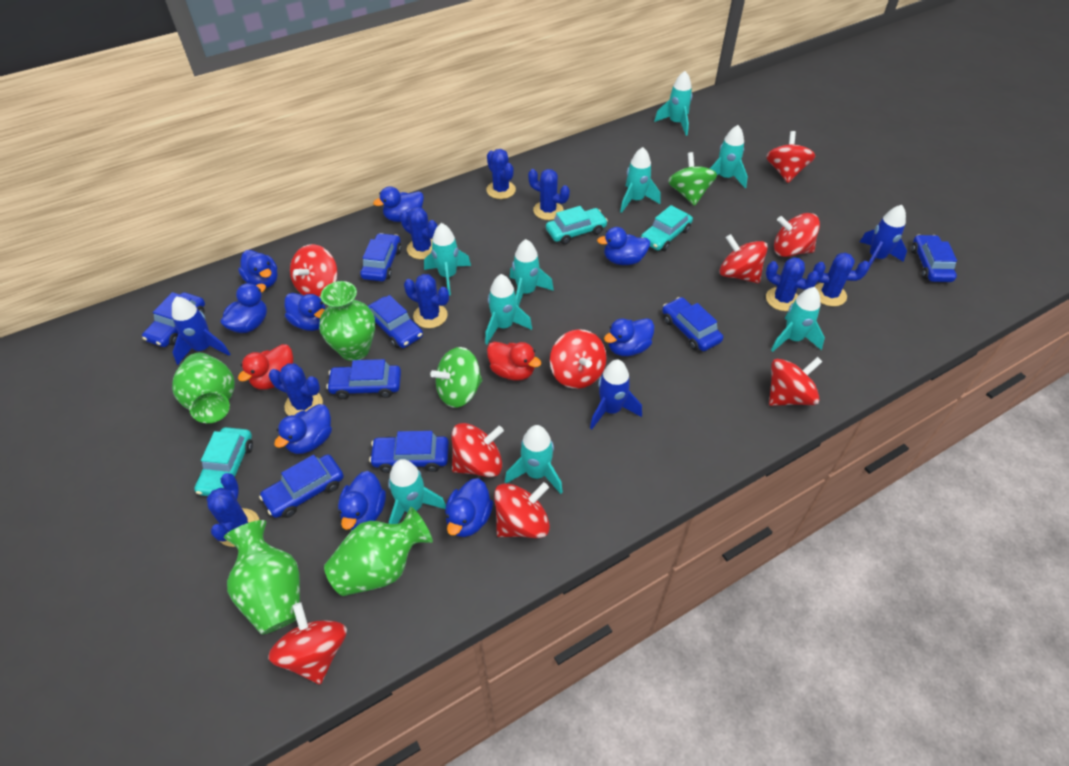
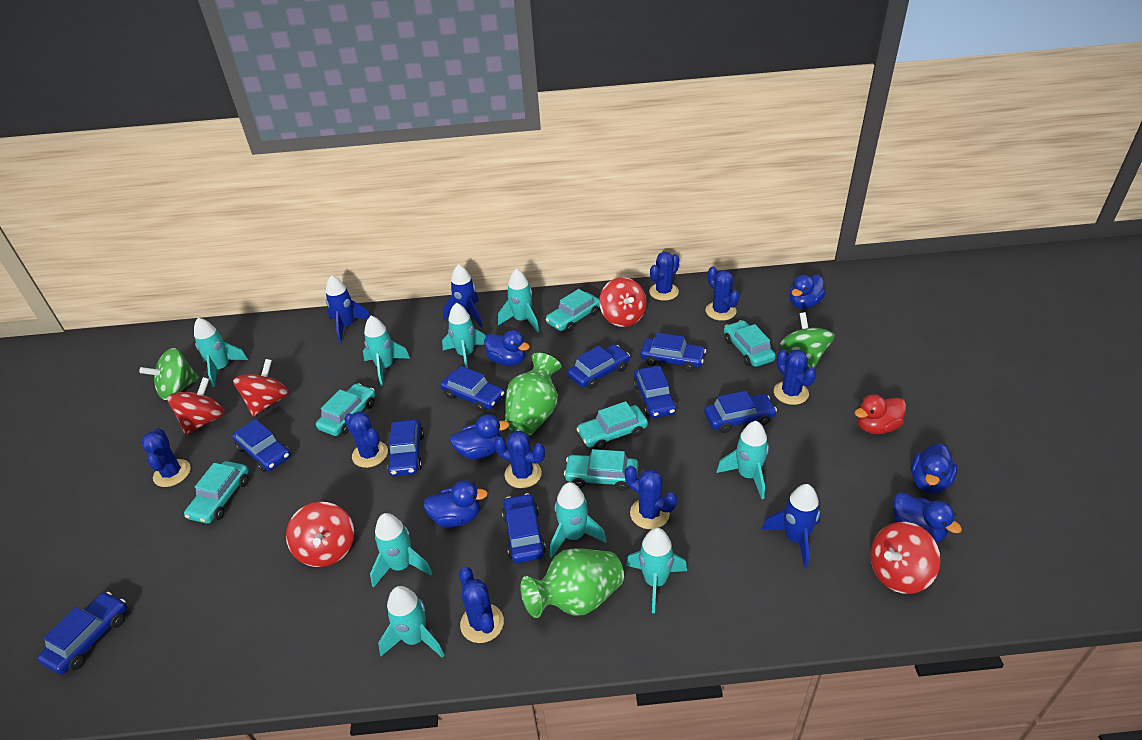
blue car: [142,292,205,347] [259,454,344,518] [326,359,401,399] [360,233,402,281] [368,295,423,348] [369,431,449,473] [662,297,723,351] [911,235,957,282] = 8 -> [37,592,127,675] [232,419,291,472] [387,419,424,476] [440,366,504,412] [502,493,546,563] [568,345,630,389] [633,366,676,418] [640,333,706,372] [704,391,777,433] = 9
blue duck: [220,283,267,333] [238,250,278,288] [274,404,332,454] [285,293,325,331] [338,471,386,530] [373,186,424,222] [445,478,493,537] [597,227,650,265] [604,318,655,356] = 9 -> [423,480,488,527] [450,414,509,459] [484,330,530,366] [789,275,826,309] [893,492,962,543] [911,444,957,493] = 6
green vase: [172,353,235,423] [224,520,300,635] [319,281,375,361] [324,507,433,596] = 4 -> [505,353,561,436] [520,548,624,618] = 2
red duck: [238,344,293,389] [487,342,541,381] = 2 -> [854,395,906,434] = 1
red spinning top: [268,602,347,684] [290,244,338,298] [451,423,504,477] [494,482,550,538] [550,329,607,389] [720,234,768,283] [766,131,815,183] [769,357,823,406] [774,213,820,257] = 9 -> [167,377,225,435] [233,359,289,417] [286,502,354,567] [599,277,647,327] [870,522,940,594] = 5
turquoise car: [194,427,253,496] [546,206,608,245] [641,205,693,251] = 3 -> [184,461,249,524] [316,383,375,436] [546,289,600,332] [564,449,638,491] [577,401,648,450] [724,320,776,367] = 6

